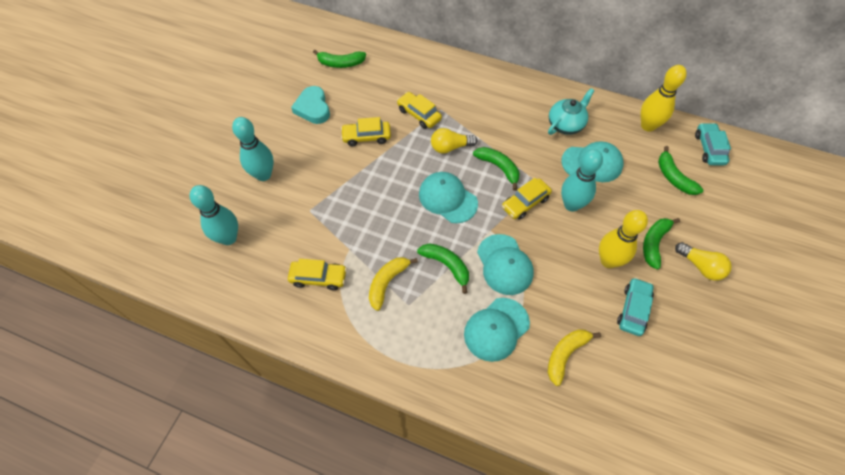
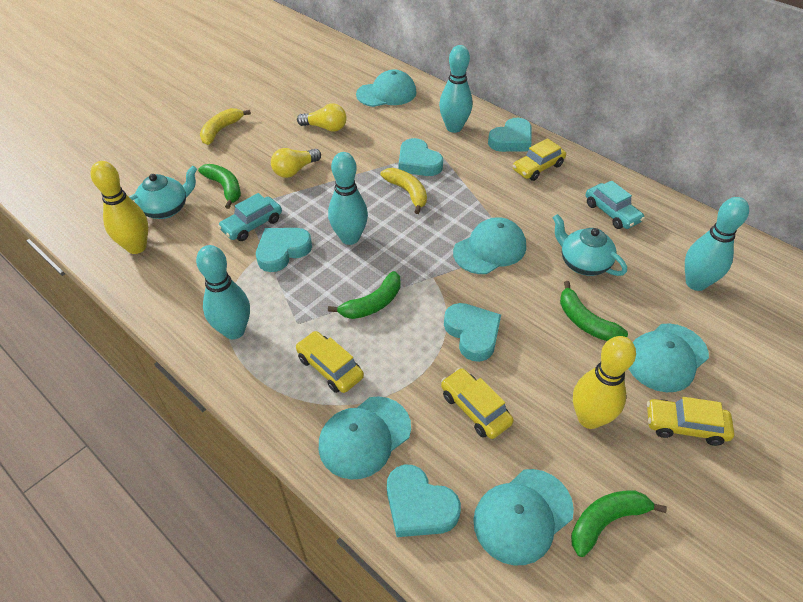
green banana: [313,50,366,68] [417,244,469,294] [473,147,519,190] [643,218,680,269] [658,146,704,195] = 5 -> [198,164,241,209] [328,271,401,319] [560,281,628,341] [571,490,667,557] = 4
turquoise bowling pin: [190,185,238,245] [232,117,274,181] [561,149,603,212] = 3 -> [196,245,250,339] [328,152,368,245] [439,45,473,133] [685,197,749,291] = 4
turquoise cap: [419,172,478,223] [464,298,530,362] [477,234,534,295] [561,142,624,182] = 4 -> [319,396,411,480] [356,69,416,107] [453,217,526,274] [473,469,574,565] [629,323,709,392] = 5
turquoise heart: [291,86,330,124] = 1 -> [256,228,312,272] [387,465,461,537] [399,138,443,176] [444,303,501,362] [488,118,532,152] = 5
turquoise teapot: [548,88,594,135] = 1 -> [129,166,197,219] [553,214,627,276] = 2

